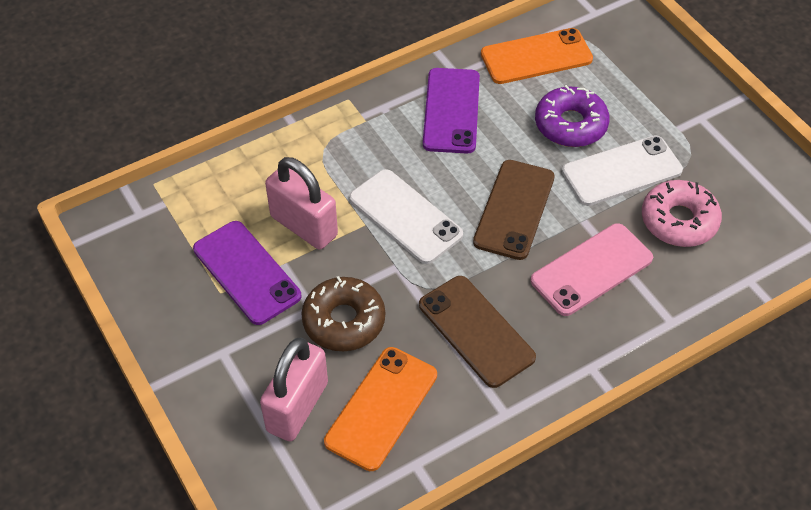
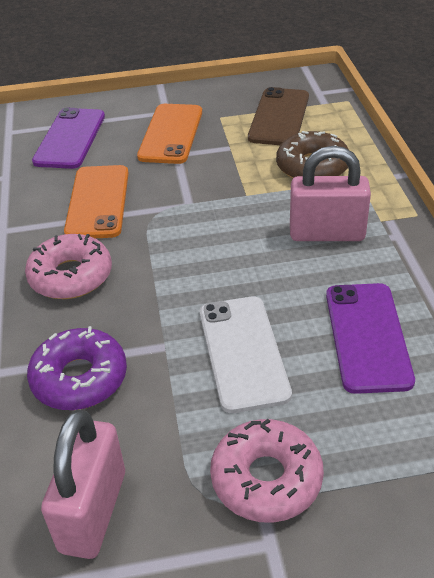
brown phone: [419,276,536,388] [473,160,555,260] = 2 -> [248,87,309,145] = 1
pink donut: [642,180,722,247] = 1 -> [25,234,112,299] [210,419,324,523] = 2
pink phone: [531,223,653,316] = 1 -> none = 0
white phone: [349,169,463,264] [562,136,683,206] = 2 -> [200,296,292,413] = 1

